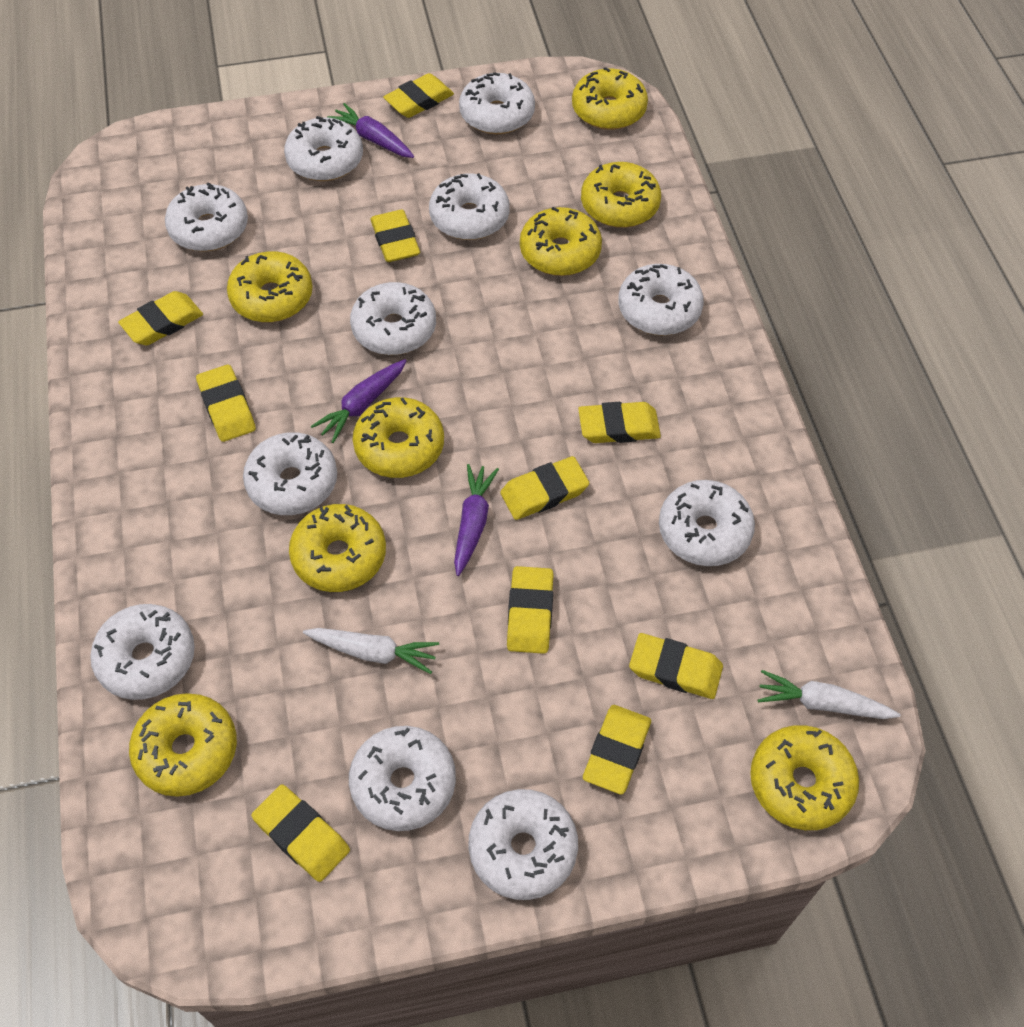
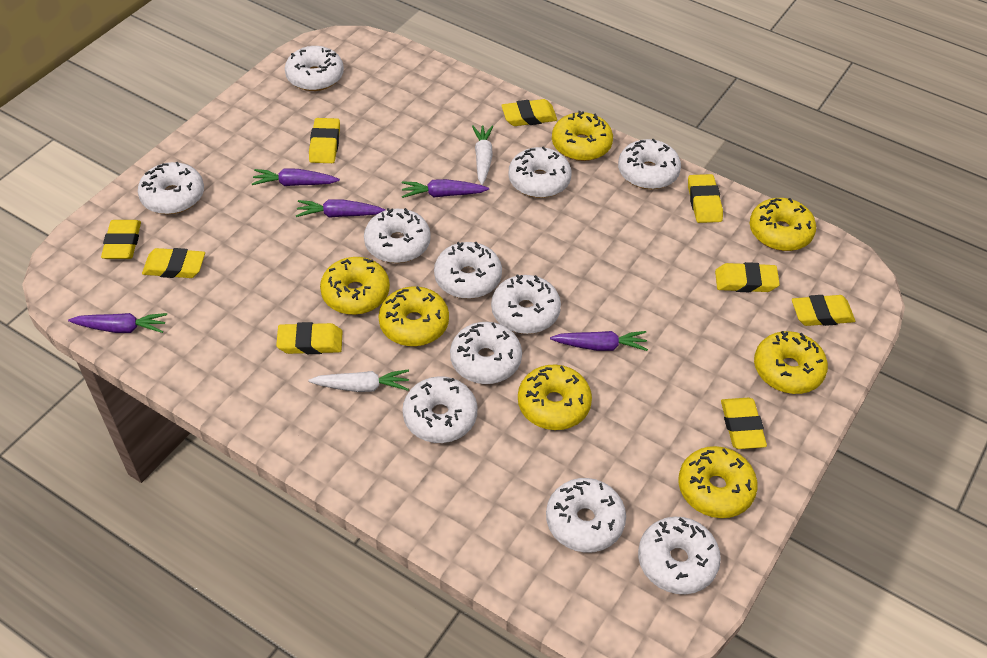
purple carrot: [311,359,407,443] [327,103,414,158] [454,464,499,576] = 3 -> [68,313,167,333] [252,169,340,186] [296,199,386,218] [402,179,489,198] [550,331,648,351] = 5
yellow donut: [129,693,237,797] [227,251,313,322] [289,504,386,592] [353,397,444,478] [520,207,602,276] [572,67,648,130] [581,162,661,228] [750,725,859,830] = 8 -> [320,257,390,315] [379,286,449,346] [518,365,592,430] [552,111,613,161] [678,446,758,518] [750,198,816,251] [754,331,828,394] = 7
yellow eraser: [118,291,203,345] [196,365,256,442] [251,784,350,882] [370,210,420,262] [383,73,454,118] [500,456,589,520] [507,566,554,654] [578,402,661,443] [583,705,651,795] [629,633,723,699] = 10 -> [101,220,141,259] [142,248,205,278] [276,322,343,354] [309,118,340,163] [501,99,557,126] [688,174,723,223] [715,262,780,292] [721,398,767,449] [792,295,855,326] = 9

